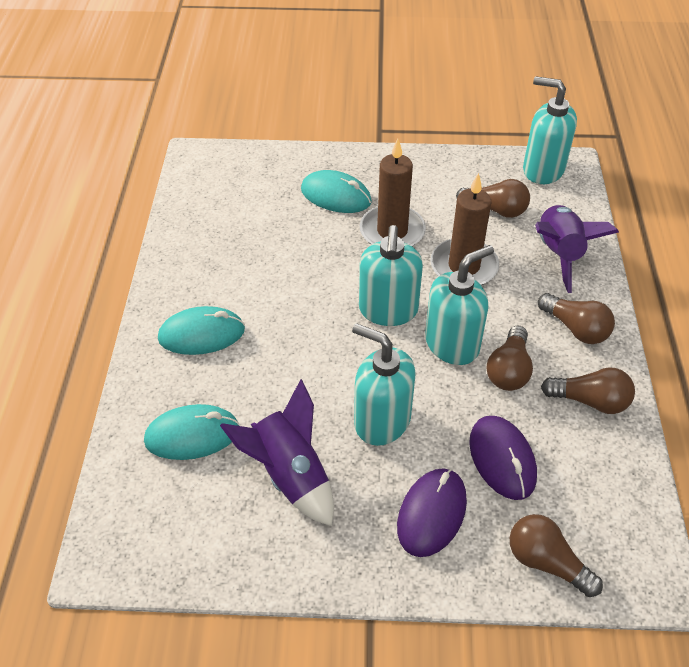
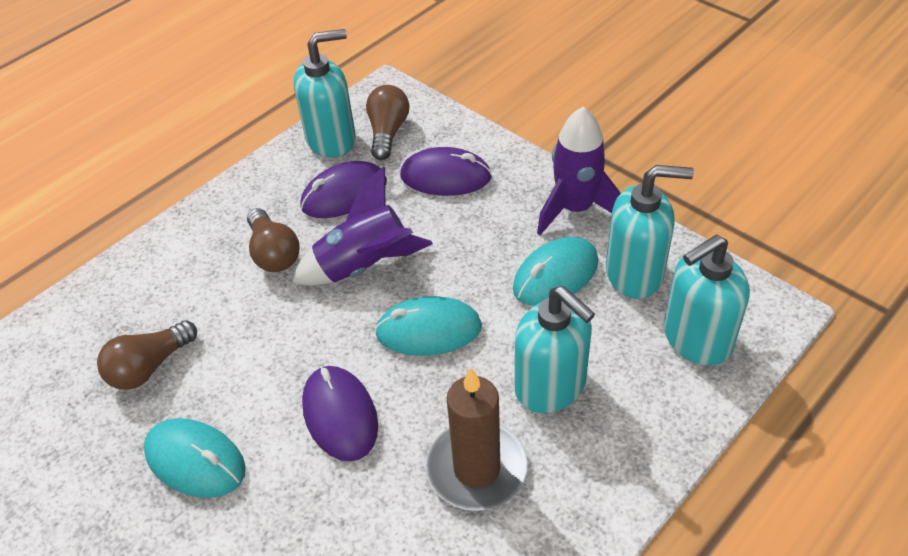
brown candle: [360,138,426,246] [430,173,499,285] = 2 -> [426,368,528,511] = 1
brown light bulb: [456,179,530,218] [486,326,533,391] [510,514,603,597] [538,293,615,344] [541,367,635,414] = 5 -> [97,320,197,390] [247,208,300,272] [366,85,409,160] = 3
purple mouse: [397,468,467,557] [469,416,537,500] = 2 -> [300,161,387,218] [302,366,378,461] [400,147,492,196] = 3

